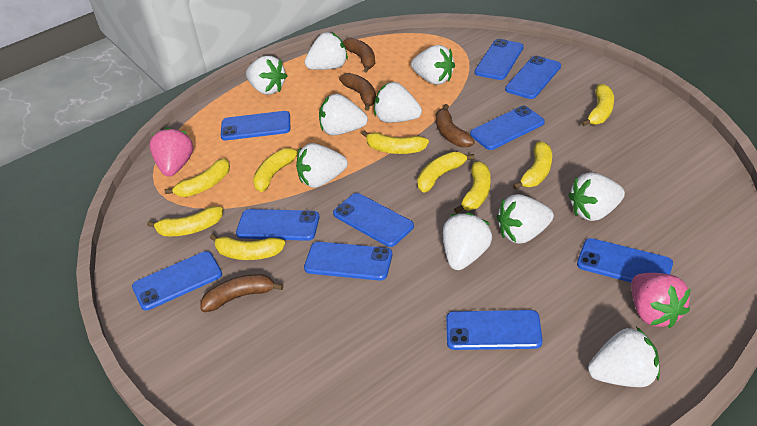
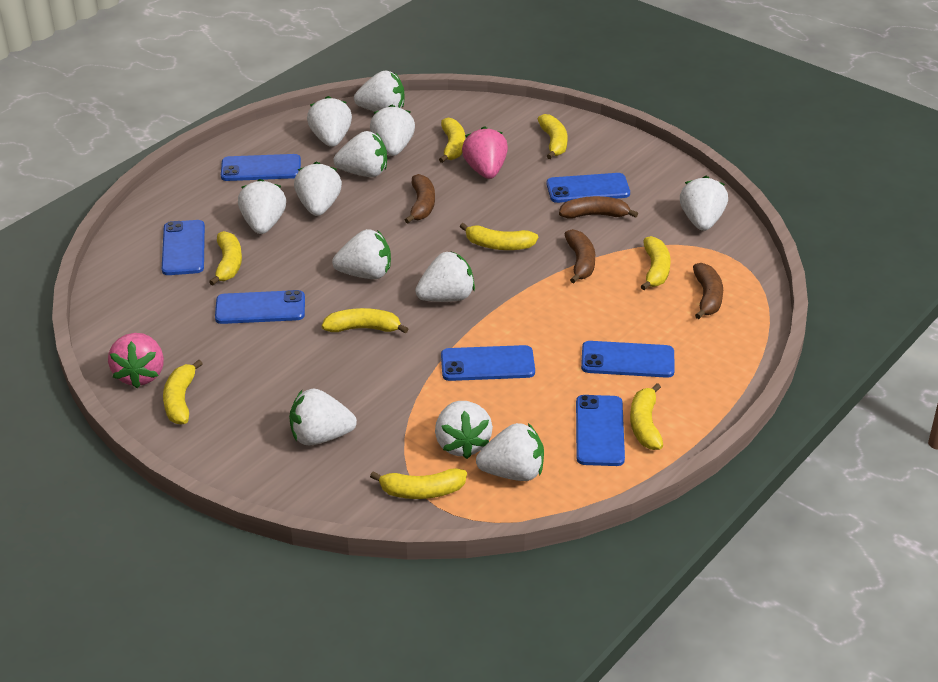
blue phone: [132,251,222,310] [221,111,290,140] [236,209,320,241] [304,242,392,281] [333,193,414,247] [446,310,543,350] [470,106,545,150] [475,39,524,80] [505,56,561,99] [577,238,673,283] = 10 -> [162,220,205,275] [215,290,305,324] [221,154,301,181] [441,345,535,381] [546,173,630,203] [576,395,625,466] [581,341,675,378] = 7
white strawberry: [246,56,287,95] [296,143,348,188] [305,32,348,70] [319,94,368,135] [374,82,422,123] [411,45,455,85] [443,213,492,270] [497,194,554,244] [568,172,625,221] [588,327,660,387] = 10 -> [238,179,286,234] [289,389,357,445] [294,161,342,216] [307,96,352,147] [332,229,391,279] [333,131,387,177] [354,70,405,112] [370,104,415,156] [415,251,475,302] [435,401,493,459] [476,423,544,481] [680,176,728,231] = 12

